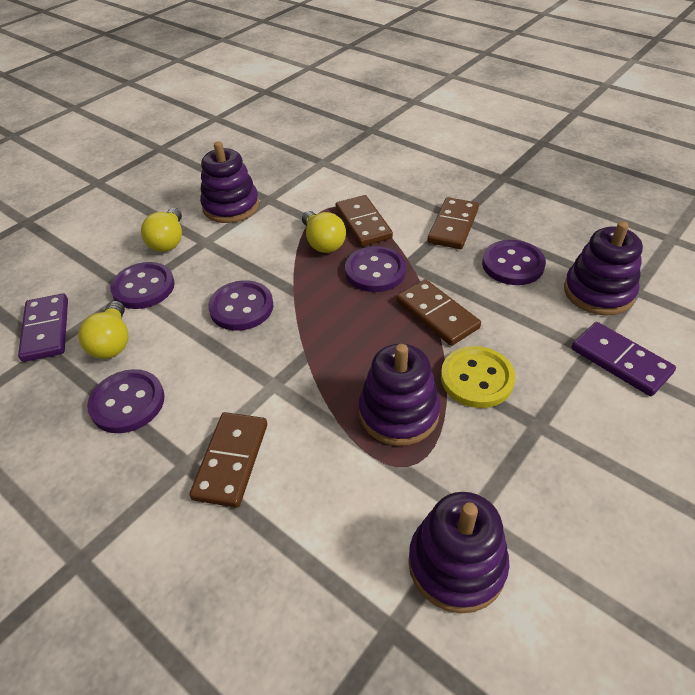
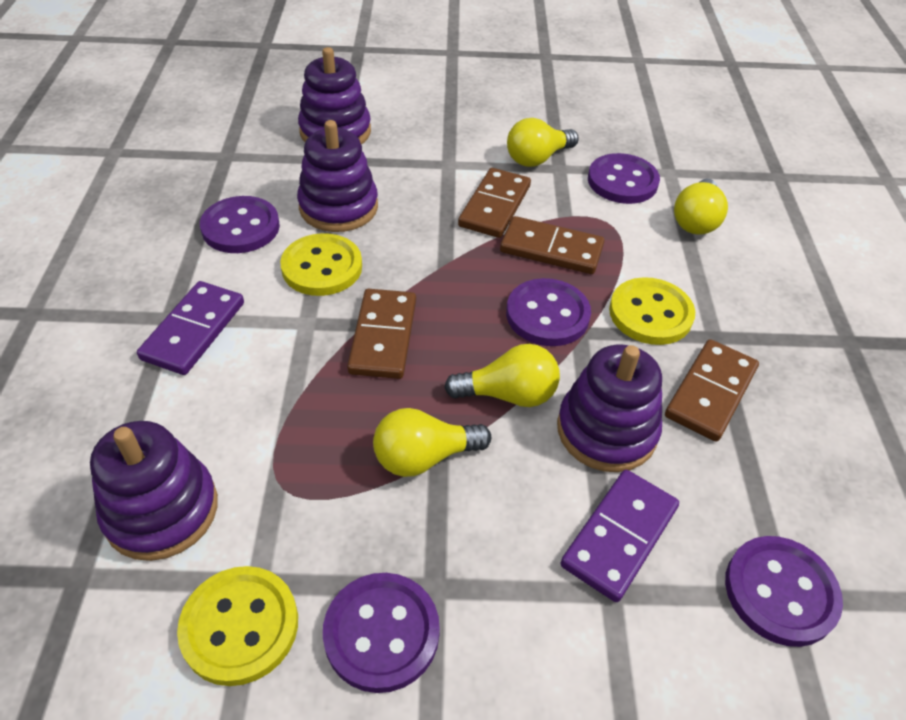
yellow button: [441,346,515,408] = 1 -> [177,566,298,686] [280,233,362,296] [609,277,695,345] = 3
yellow light bulb: [78,301,128,359] [141,208,182,252] [302,211,346,253] = 3 -> [373,408,491,477] [444,344,560,407] [507,118,579,167] [674,179,728,235] = 4

